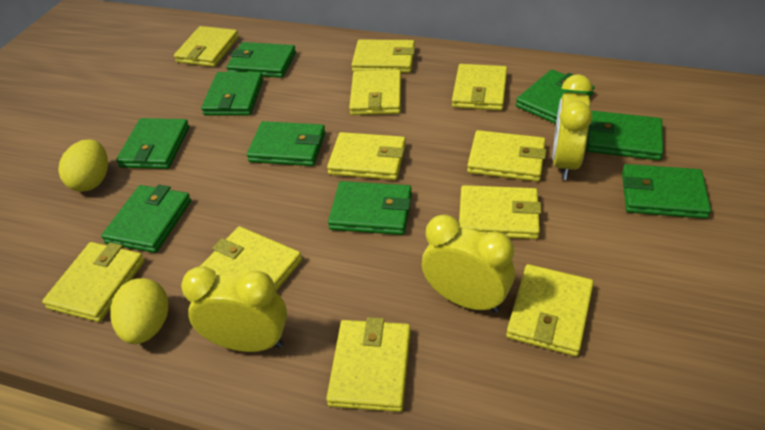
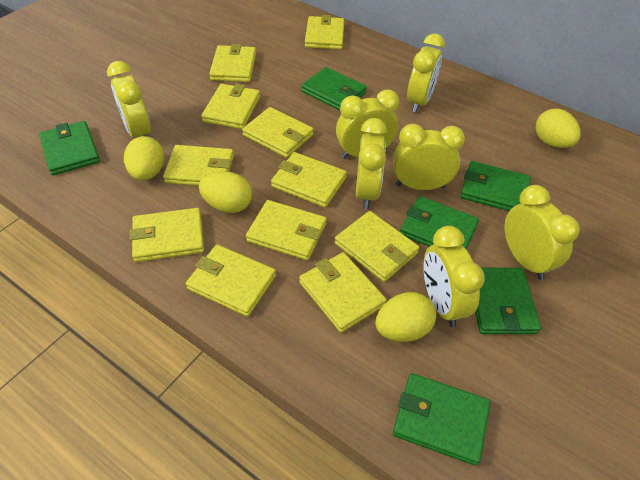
green wallet: [101,185,191,253] [116,118,189,169] [201,72,263,115] [226,42,296,78] [247,121,325,166] [328,181,412,235] [516,69,595,124] [587,111,663,160] [622,164,711,219] = 9 -> [39,121,100,175] [301,67,367,111] [393,373,491,466] [400,196,479,249] [461,161,531,211] [475,268,541,334] = 6
yellow clock: [181,266,287,352] [422,215,515,313] [553,74,592,180] = 3 -> [107,61,151,138] [336,89,399,159] [356,118,387,209] [393,124,465,190] [407,34,445,113] [424,226,485,327] [504,185,580,280] = 7
yellow egg: [58,139,108,192] [110,278,169,344] = 2 -> [124,136,164,181] [199,171,252,213] [376,292,436,342] [536,109,581,148] = 4

